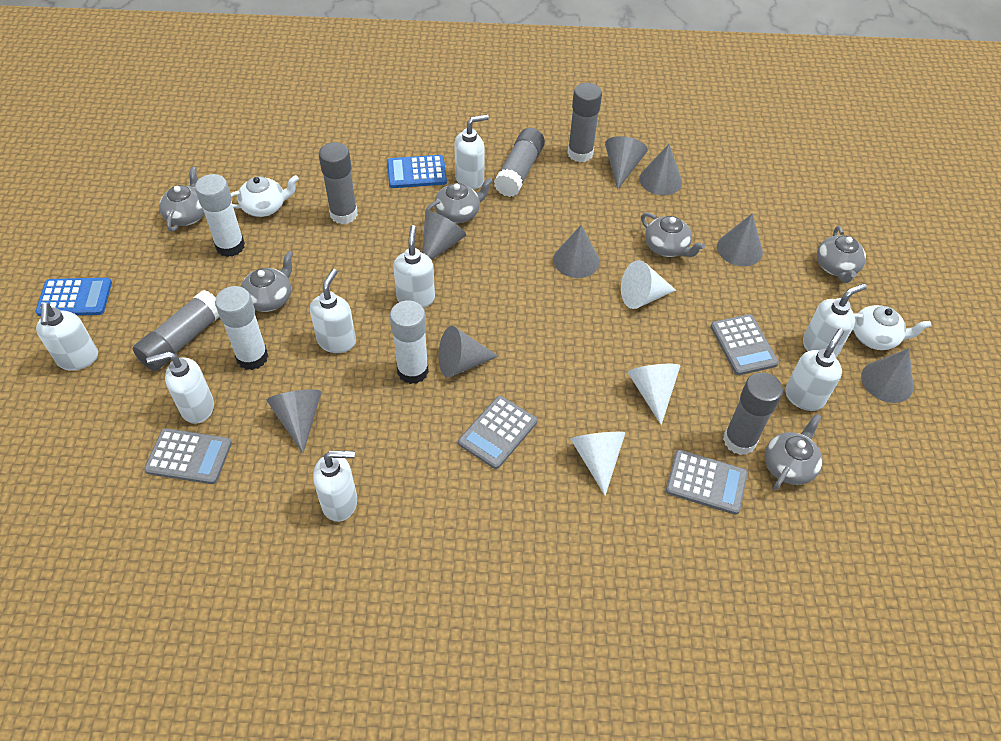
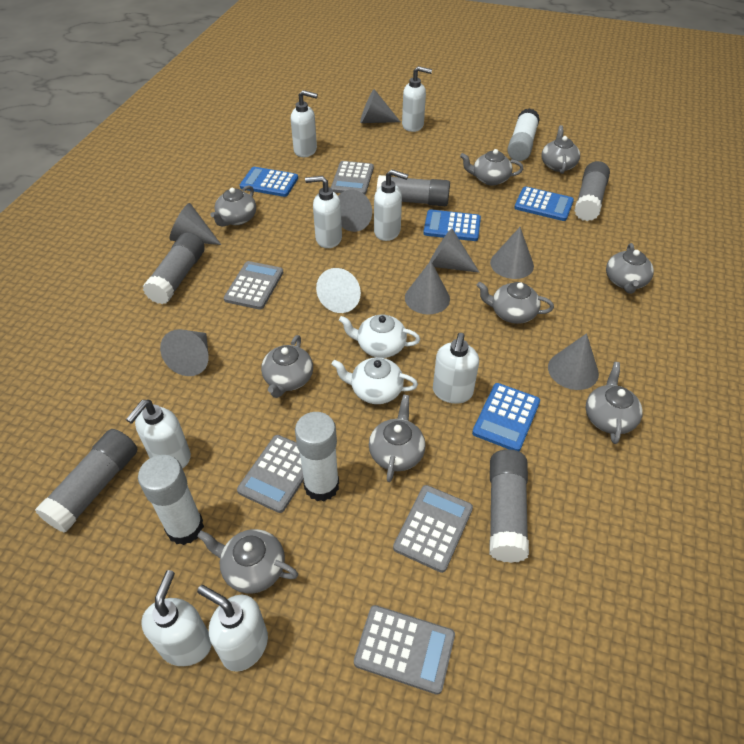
blue calculator: [35,278,112,316] [387,155,447,188] = 2 -> [240,167,298,197] [423,209,481,241] [472,383,540,451] [514,186,574,221] = 4
grey calculator: [144,428,232,484] [458,396,537,469] [666,450,748,515] [710,314,779,375] = 4 -> [224,261,284,310] [237,435,304,513] [331,161,374,195] [354,605,455,695] [393,485,473,573] = 5
grey teapot: [159,167,205,232] [241,251,293,312] [425,177,493,223] [641,213,705,257] [765,414,823,490] [817,226,866,283] = 6 -> [197,529,298,593] [210,185,256,227] [261,335,313,398] [369,395,426,482] [460,149,523,186] [476,282,554,324] [541,125,580,174] [586,362,643,444] [606,243,654,294] = 9
white cone: [571,432,626,496] [621,260,676,309] [628,364,680,425] = 3 -> [316,268,361,313] = 1

